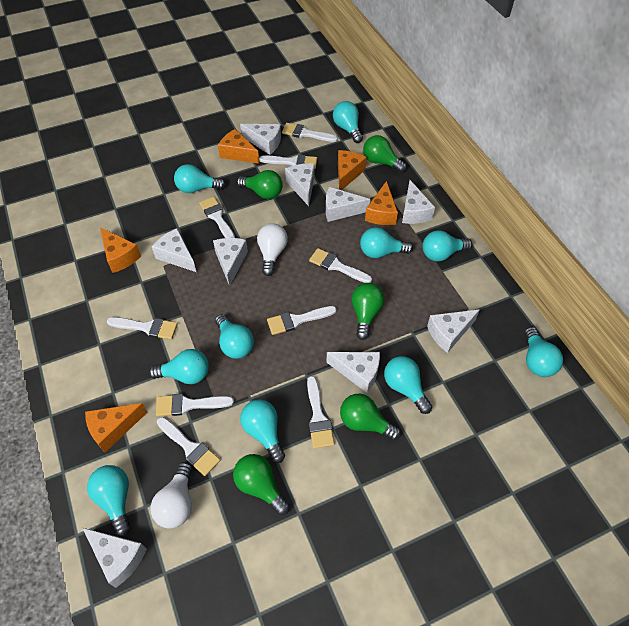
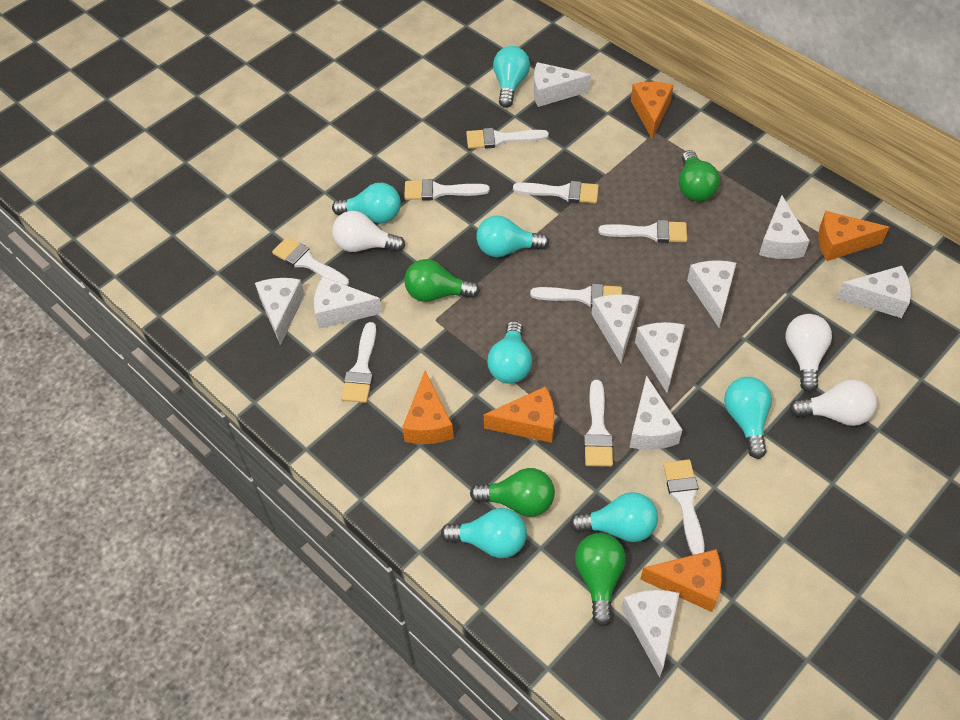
green light bulb: [233,454,290,515] [237,170,283,199] [340,394,401,441] [351,283,384,340] [363,135,407,172] = 5 -> [404,259,480,302] [470,468,555,517] [575,533,626,627] [679,150,720,201] = 4
turquoise light bulb: [87,465,130,536] [149,349,209,384] [174,164,226,193] [215,314,254,359] [240,400,285,463] [333,101,363,143] [360,227,413,258] [384,356,432,414] [422,230,472,261] [524,327,563,377] = 10 -> [332,183,401,223] [441,508,527,558] [476,216,549,257] [487,321,532,384] [493,46,530,108] [570,492,658,542] [724,377,772,459] = 7
white cheese: [83,528,147,588] [152,229,196,272] [213,238,248,286] [240,124,281,155] [285,163,315,206] [326,187,370,222] [327,352,380,393] [402,180,435,224] [427,309,480,353] = 9 -> [255,278,305,346] [314,277,382,329] [534,62,591,107] [591,294,640,363] [622,590,679,677] [629,375,682,450] [635,322,685,393] [687,260,736,328] [759,195,810,259] [837,266,911,318] = 10
white light bulb: [151,462,192,529] [257,223,288,276] = 2 -> [332,211,405,252] [785,314,832,392] [789,379,877,426] = 3

